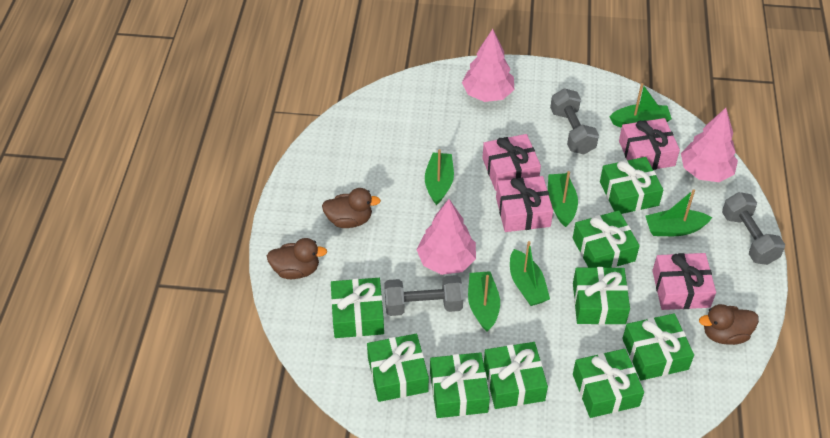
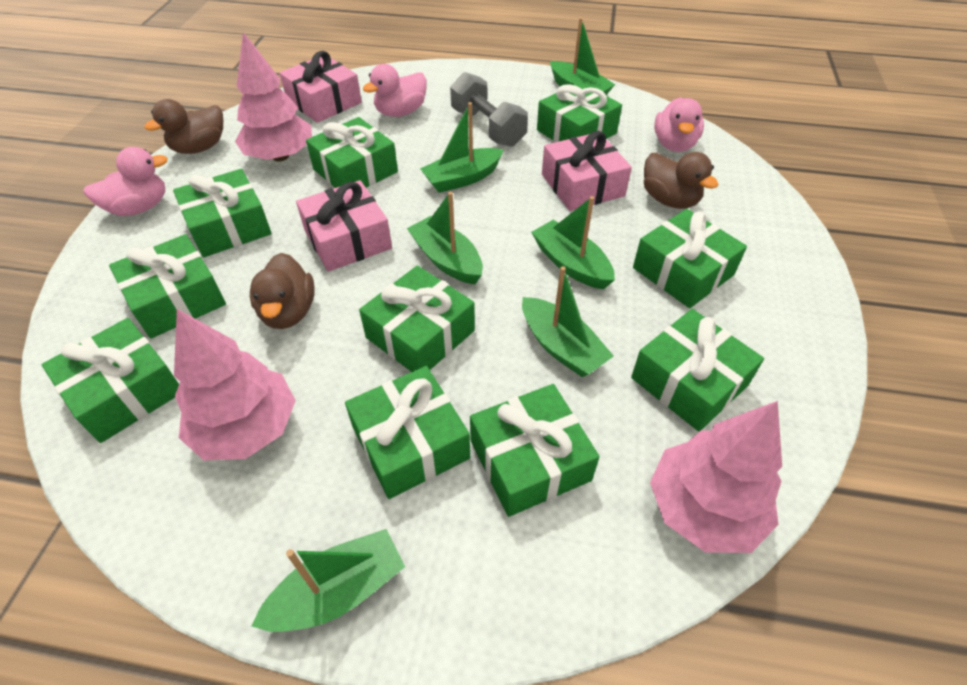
green gift: [331,278,384,338] [367,334,429,402] [430,352,490,418] [484,342,548,409] [573,211,640,268] [573,267,630,325] [573,349,644,418] [600,157,663,214] [622,314,694,380] = 9 -> [42,318,179,443] [109,234,226,339] [173,169,271,257] [306,117,398,188] [345,366,470,499] [359,265,475,372] [470,384,599,517] [537,82,622,142] [631,309,764,432] [633,209,747,308] = 10
grey dumbbell: [384,275,463,316] [550,88,599,154] [722,192,785,265] = 3 -> [450,72,528,147] = 1
pink duck: none = 0 -> [83,147,168,216] [363,64,427,117] [654,97,704,152] = 3
pink gift: [482,134,541,191] [496,176,553,232] [619,118,680,170] [652,253,716,310] = 4 -> [279,51,362,123] [296,180,392,272] [542,131,632,211] = 3

